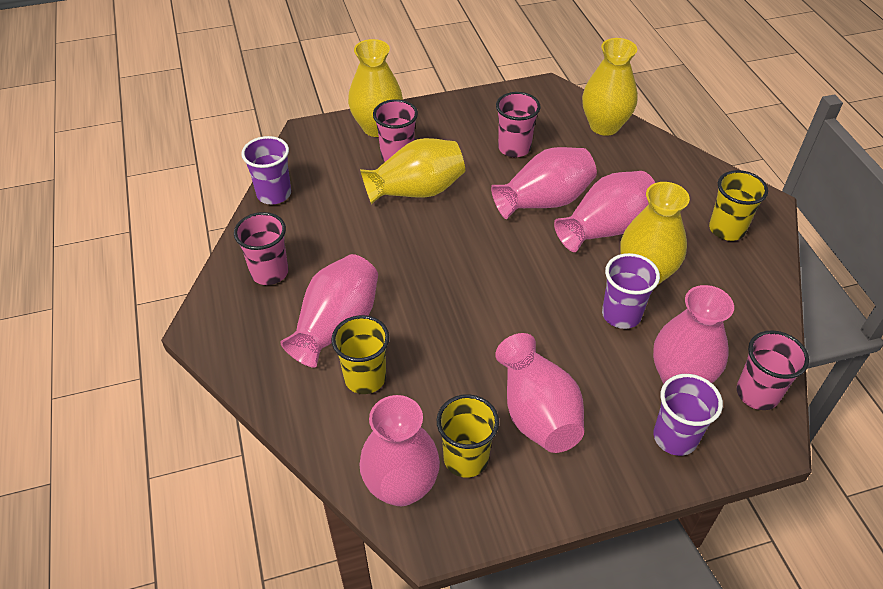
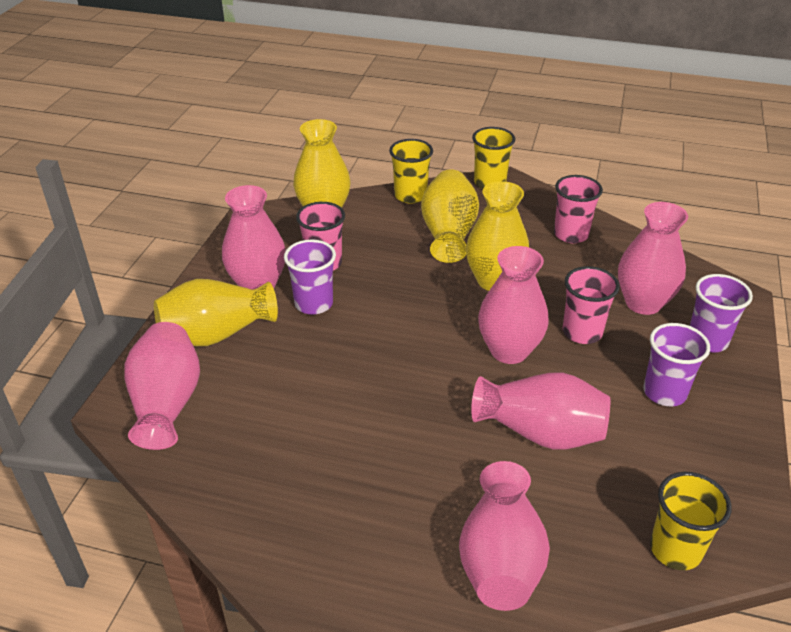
pink cup: [234,212,288,285] [373,99,418,162] [496,92,540,157] [737,330,809,410] = 4 -> [296,202,345,270] [554,175,603,243] [563,266,620,344] = 3

